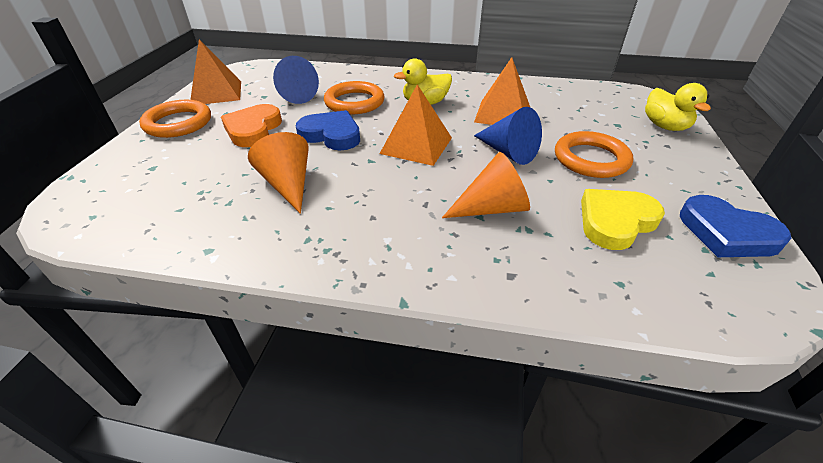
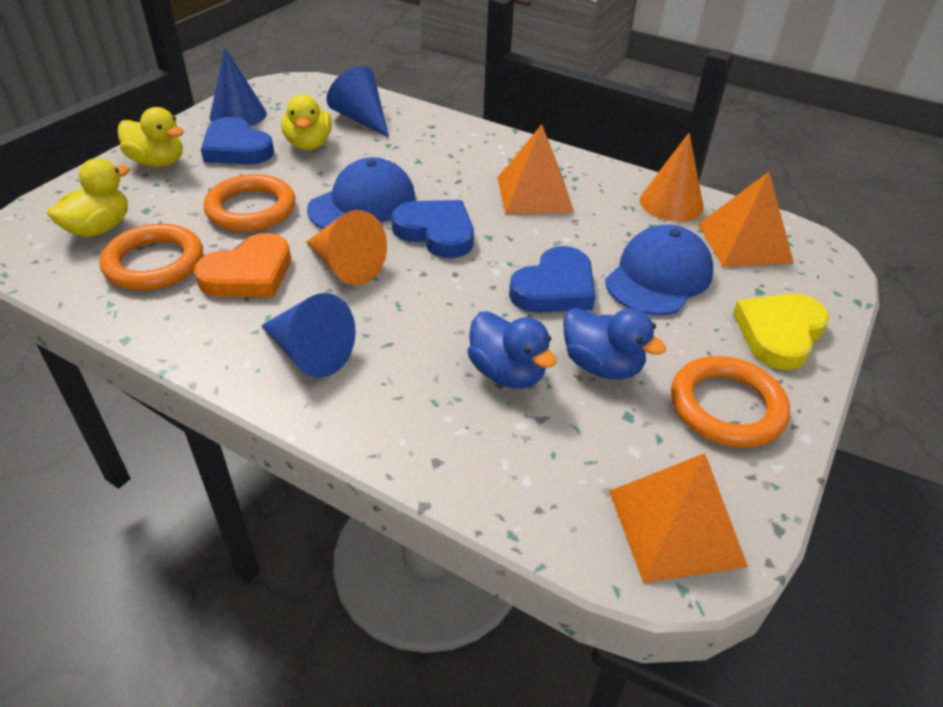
blue cap: none = 0 -> [307,157,416,229] [605,225,713,315] = 2
blue cone: [273,56,319,104] [474,107,542,165] = 2 -> [210,48,267,126] [261,293,356,378] [326,66,389,138] = 3
blue duck: none = 0 -> [467,311,557,389] [563,308,666,380] = 2
blue heart: [296,110,360,151] [680,195,791,257] = 2 -> [201,117,274,164] [391,200,474,258] [509,246,595,313] = 3
yellow duck: [394,58,452,105] [645,83,711,131] = 2 -> [47,158,130,237] [118,107,184,167] [281,94,332,150] = 3

